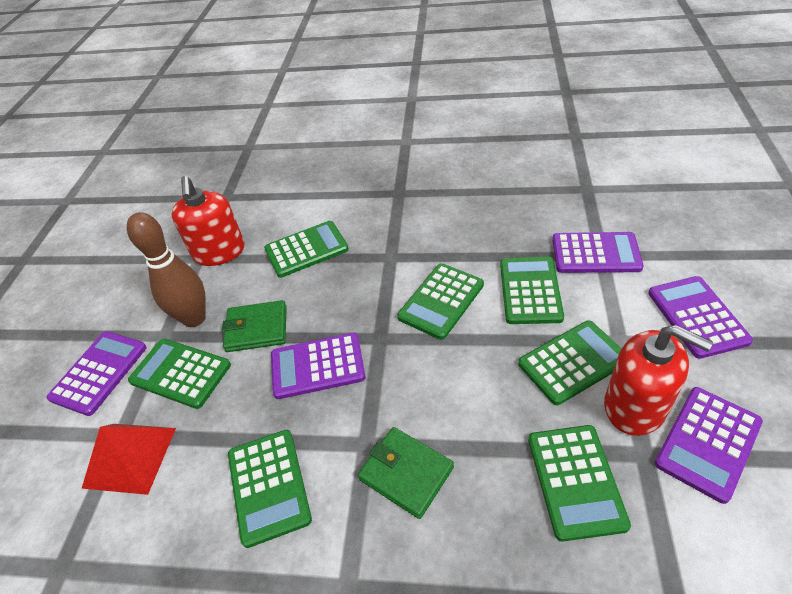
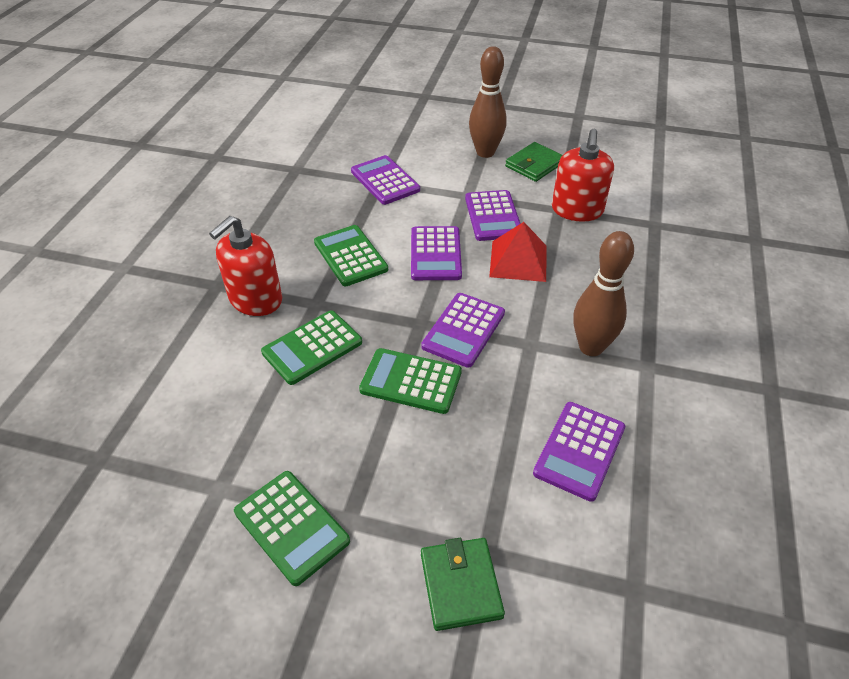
brown bowling pin: [127,212,206,327] = 1 -> [469,46,507,158] [573,231,634,356] = 2
green calculator: [128,339,231,409] [228,430,312,548] [264,221,349,278] [397,263,484,340] [500,257,564,324] [518,321,622,405] [528,425,631,541] = 7 -> [234,471,350,586] [261,310,362,385] [314,225,388,286] [359,348,462,414] = 4

